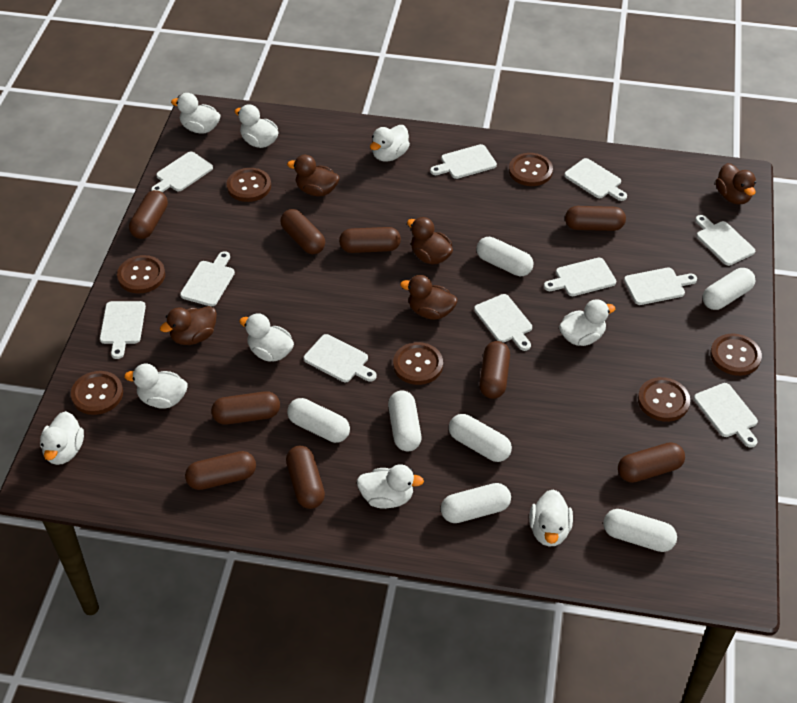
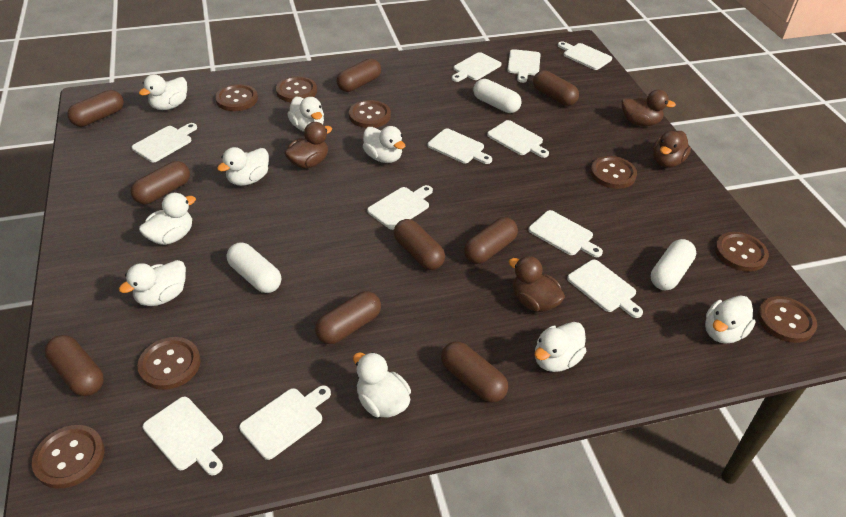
brown button: [71,371,123,415] [117,255,165,293] [227,168,271,202] [393,342,443,385] [509,153,553,186] [638,377,690,422] [710,333,762,376] = 7 -> [32,425,104,489] [137,337,201,390] [215,84,258,111] [276,76,317,102] [349,100,391,128] [590,156,637,189] [715,232,769,272] [757,296,817,343] = 8
brown duck: [160,306,217,345] [287,155,340,196] [400,275,457,320] [407,217,453,265] [715,163,756,205] = 5 -> [284,122,332,168] [509,256,565,312] [622,89,676,126] [653,131,691,168] = 4
white capsule: [287,398,350,443] [388,391,421,451] [441,483,511,523] [449,414,512,462] [476,237,533,276] [603,509,677,552] [703,268,755,310] = 7 -> [227,242,281,293] [473,79,522,113] [651,239,696,290] = 3

